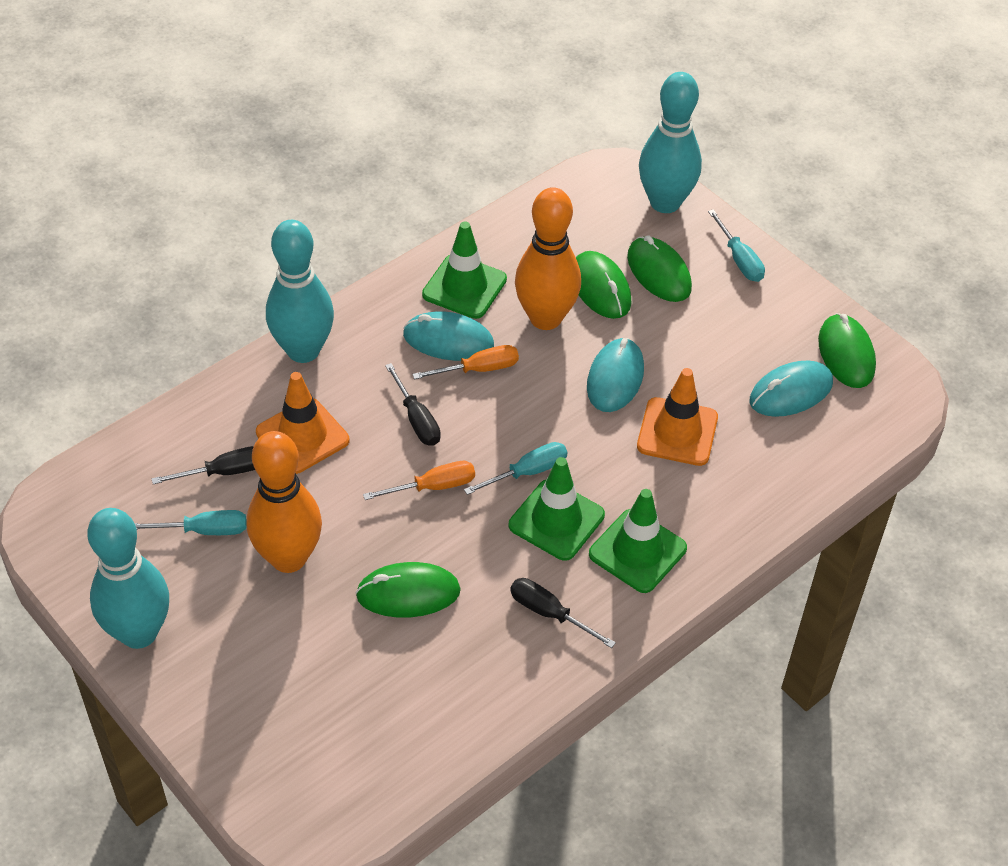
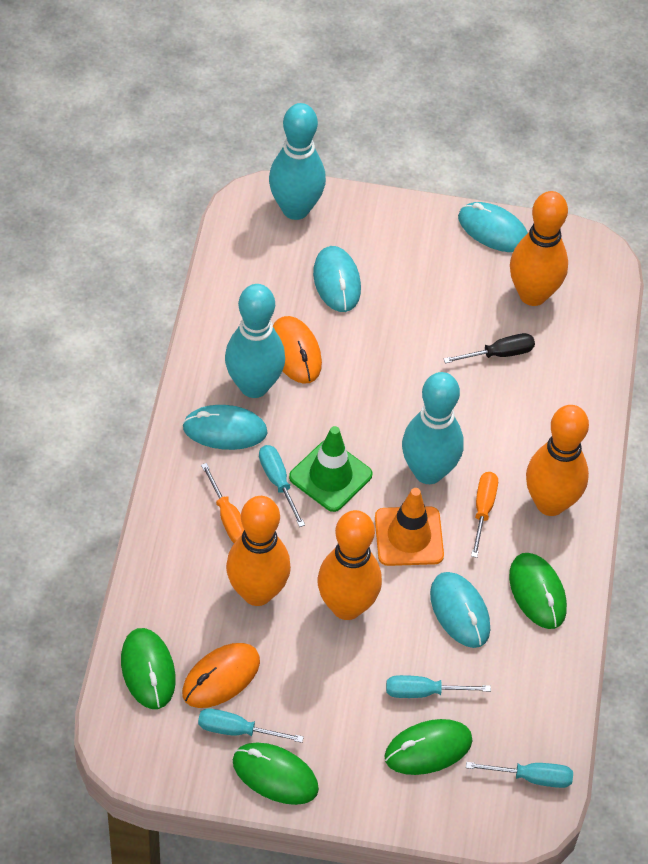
black screwdriver: [152,446,255,484] [385,363,441,446] [510,578,616,648] = 3 -> [443,333,535,364] = 1
green traffic cone: [422,222,507,319] [509,457,605,561] [589,489,687,593] = 3 -> [289,426,373,512] = 1
orange bowling pin: [247,431,322,573] [515,187,581,330] = 2 -> [226,496,291,606] [317,510,382,620] [510,191,568,306] [526,405,589,516] = 4
orange mouse: none = 0 -> [182,643,260,708] [273,316,322,384] = 2
orange traffic cone: [256,372,349,474] [637,368,718,466] = 2 -> [375,488,444,566] = 1
turquoise mouse: [403,311,494,361] [587,338,644,412] [749,361,833,417] = 3 -> [182,405,267,450] [313,246,361,312] [430,572,490,648] [458,202,528,252] = 4
turquoise screwdriver: [135,510,247,535] [464,442,567,495] [708,209,765,282] = 3 -> [198,708,304,743] [259,445,305,527] [386,675,491,698] [466,762,573,788] = 4

